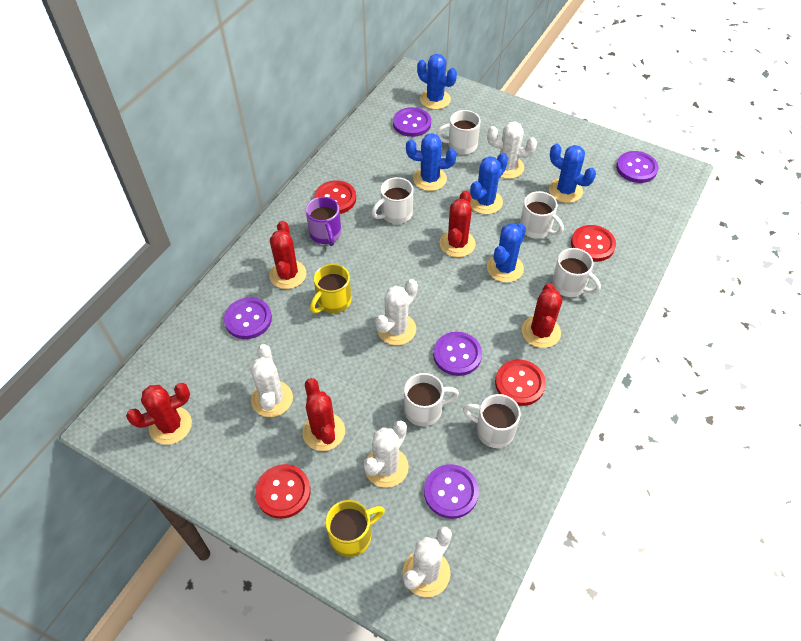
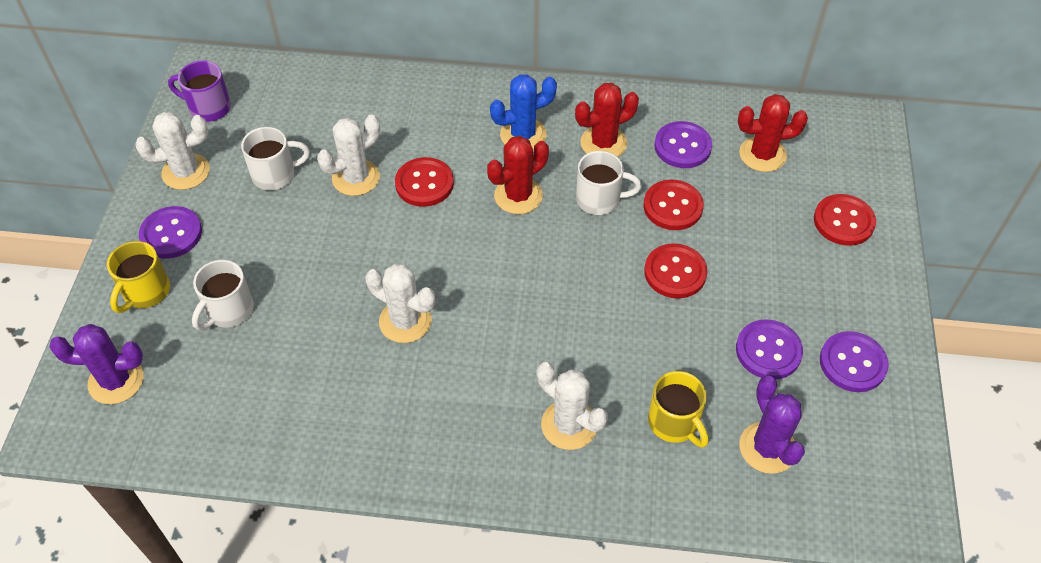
blue cactus: [406,133,457,191] [417,54,457,109] [470,153,508,214] [487,223,526,283] [549,144,596,203] = 5 -> [490,74,557,150] = 1
purple button: [224,297,272,339] [393,107,431,137] [424,464,479,519] [433,332,482,376] [616,151,659,183] = 5 -> [139,206,202,259] [654,121,712,168] [736,319,803,379] [820,331,889,392] = 4
purple cactus: none = 0 -> [49,324,144,404] [739,376,805,474] = 2
red cactus: [126,383,192,445] [269,221,307,289] [302,378,345,451] [440,191,476,257] [522,283,562,348] = 5 -> [487,136,549,214] [575,83,639,157] [738,94,808,172] = 3
white cactus: [250,344,293,417] [363,421,409,488] [375,279,418,345] [403,527,452,597] [487,121,537,179] = 5 -> [135,112,210,190] [317,114,380,196] [365,264,435,343] [537,362,608,450] = 4
white mug: [372,177,413,224] [404,373,459,426] [436,110,481,154] [463,394,521,448] [520,191,564,239] [552,248,601,297] = 6 -> [192,260,254,330] [241,127,310,190] [576,151,641,215] = 3

